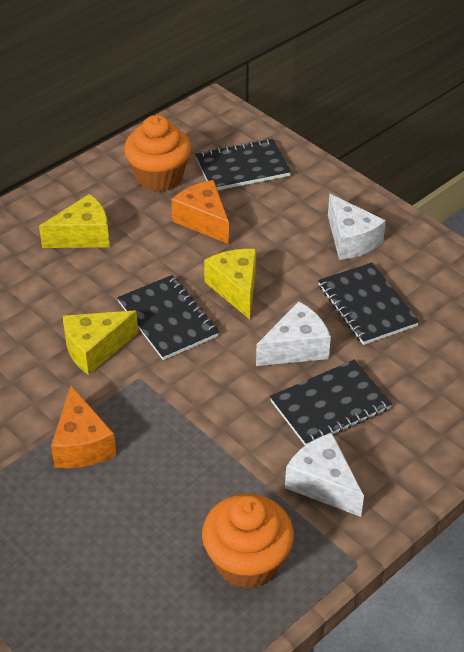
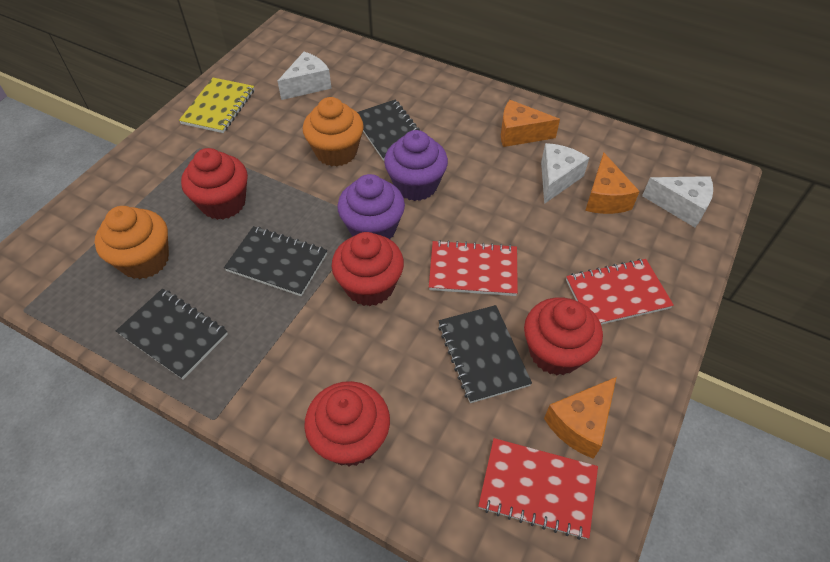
orange cheese: [51,385,116,468] [171,180,229,244] = 2 -> [501,100,560,147] [544,377,617,459] [585,152,640,214] = 3
purple cupcake: none = 0 -> [337,174,405,239] [384,130,448,201] = 2
red cupcake: none = 0 -> [181,148,248,220] [304,381,390,466] [331,232,404,306] [524,297,603,375] = 4
red notebook: none = 0 -> [429,240,518,296] [478,438,598,540] [566,258,674,325] = 3
yellow cheese: [39,194,110,248] [63,310,138,375] [204,249,256,320] = 3 -> none = 0
yellow notebook: none = 0 -> [179,78,254,133] = 1

